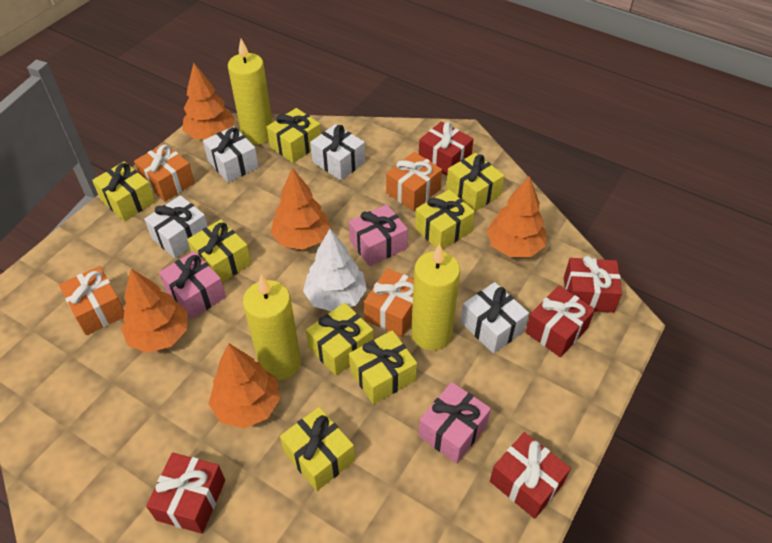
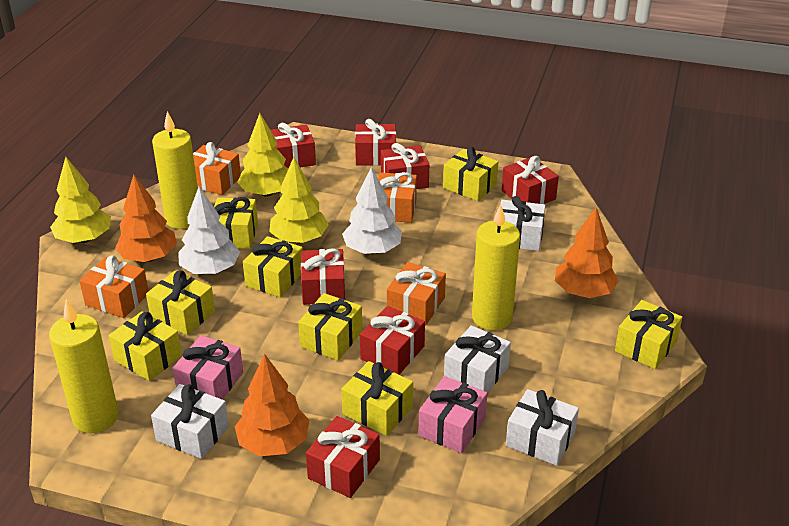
orange tree: [121,268,188,353] [182,63,235,139] [209,343,280,428] [271,168,331,250] [487,176,546,257] = 5 -> [115,174,177,262] [235,354,309,456] [555,208,619,298] = 3
pink gift: [159,251,226,319] [349,204,408,266] [418,382,491,464] = 3 -> [173,335,243,400] [418,376,487,453] = 2
red gift: [146,452,225,534] [419,121,474,176] [490,432,571,519] [525,286,595,357] [564,256,622,313] = 5 -> [271,123,316,169] [301,249,345,305] [306,416,380,498] [355,119,396,166] [360,306,425,375] [381,143,429,189] [502,156,559,204] = 7
white tree: [303,229,367,311] = 1 -> [178,186,240,274] [342,167,402,254] = 2
yellow tree: none = 0 -> [50,157,111,243] [237,113,288,197] [269,157,329,243] = 3

